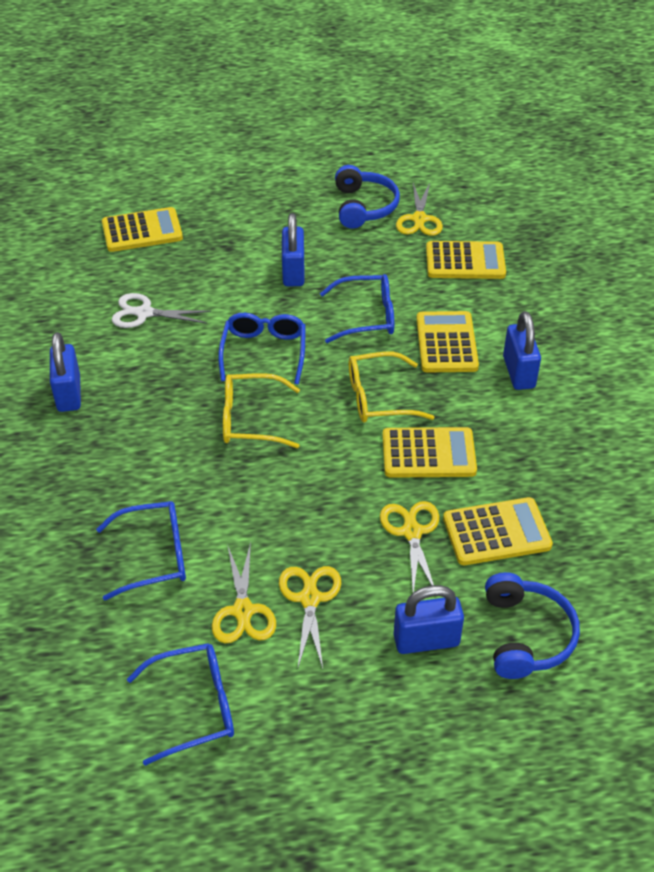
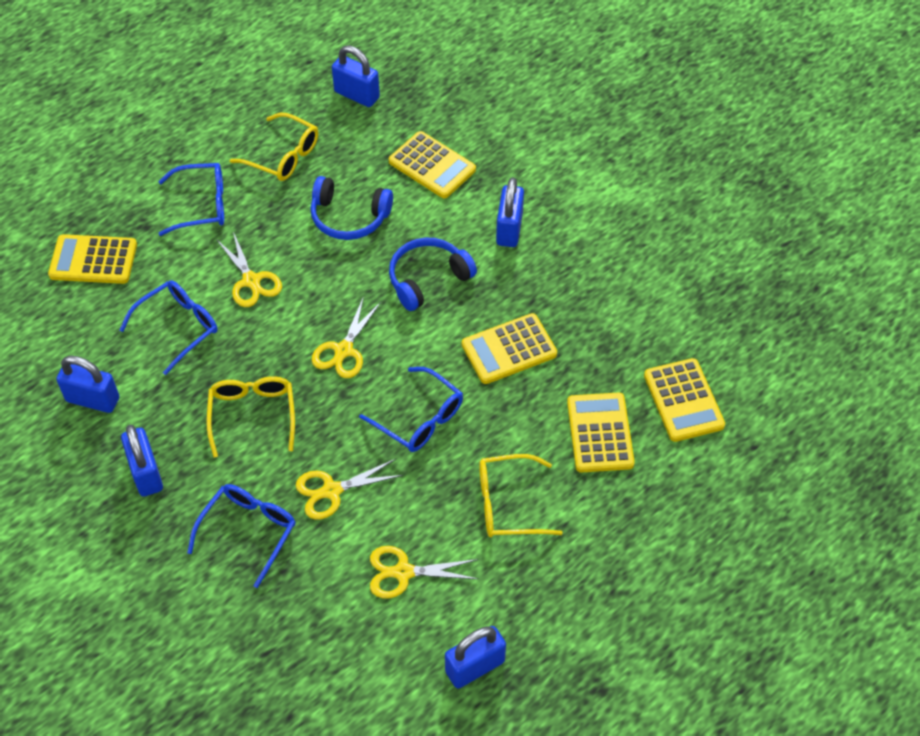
blue padlock: [50,332,81,412] [282,213,305,286] [393,585,464,654] [503,311,541,390] = 4 -> [56,356,119,413] [121,425,163,497] [332,45,380,107] [445,626,506,689] [496,177,524,247] = 5
white scissors: [111,293,211,328] = 1 -> none = 0
yellow glasses: [223,373,300,448] [349,352,435,423] = 2 -> [207,376,295,458] [229,113,318,181] [479,454,563,537] = 3

